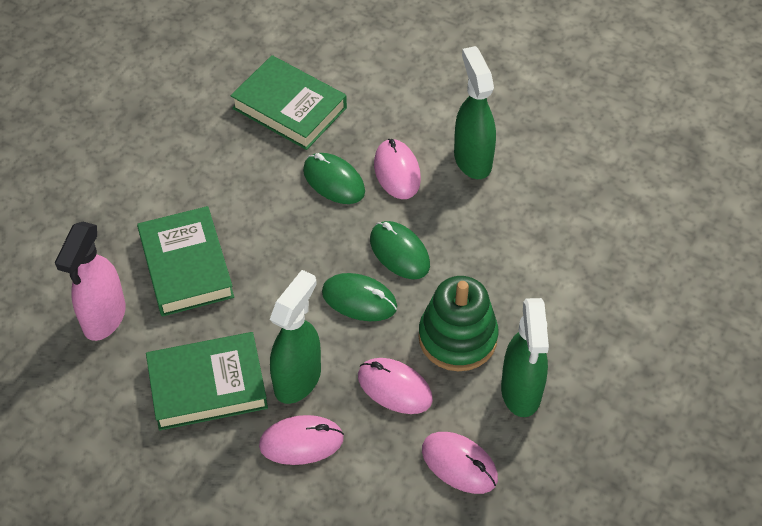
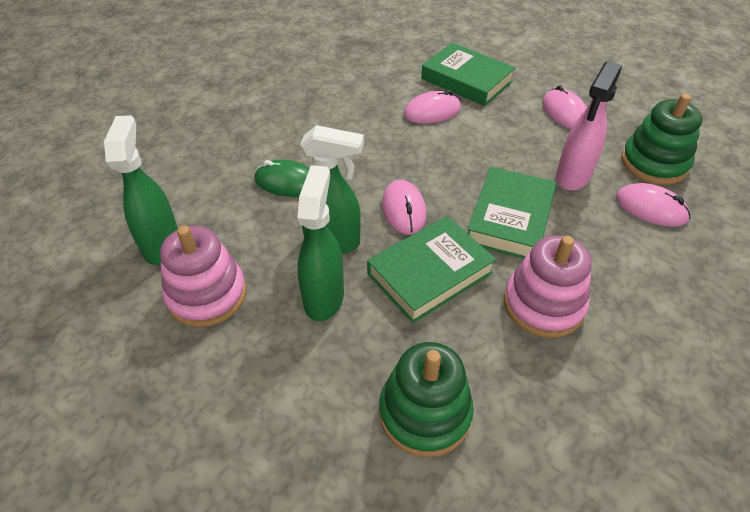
green mouse: [303,153,365,204] [322,273,397,321] [370,221,430,279] = 3 -> [254,160,310,197] = 1
green stacking toy: [418,276,499,371] = 1 -> [379,342,474,457] [621,94,702,185] = 2
pink stacking toy: none = 0 -> [160,226,247,327] [504,235,592,338] = 2

